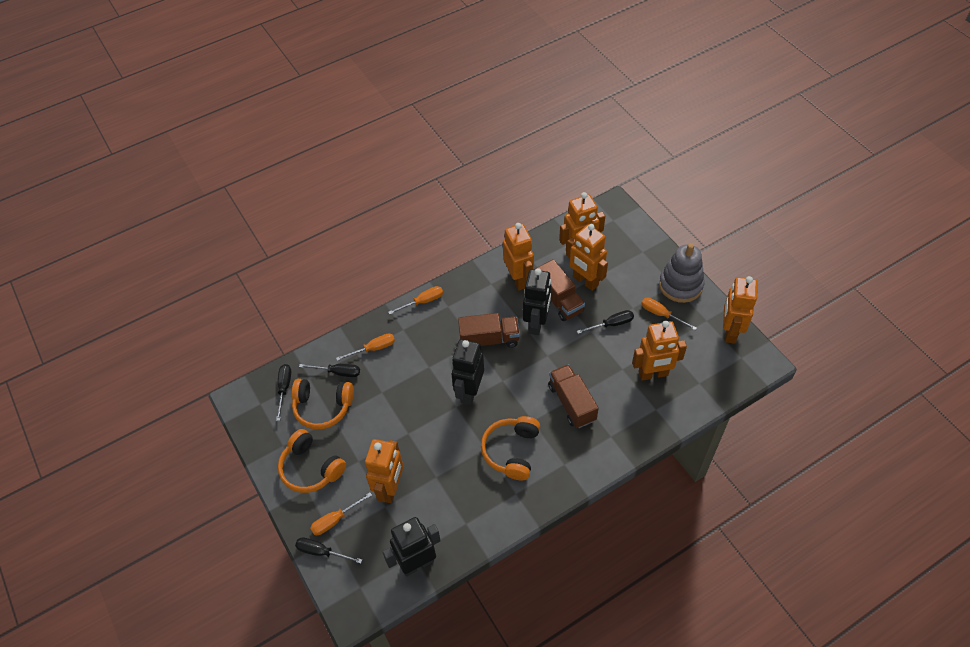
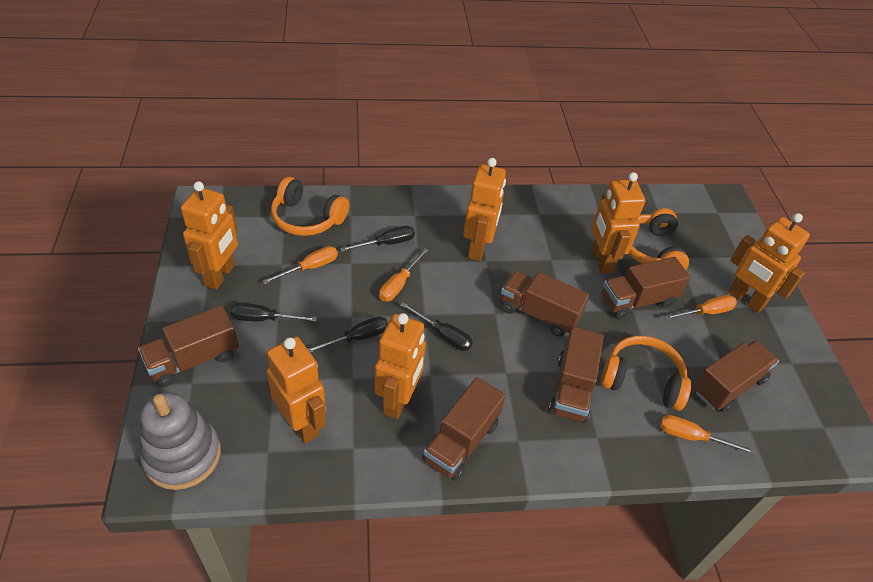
black robot: [382,517,441,577] [452,339,484,405] [523,268,551,335] = 3 -> none = 0
brown truck: [458,313,520,348] [536,259,585,321] [548,364,599,428] = 3 -> [138,305,239,387] [422,377,506,481] [501,271,590,337] [548,327,604,423] [601,257,691,319] [694,340,779,412] = 6

